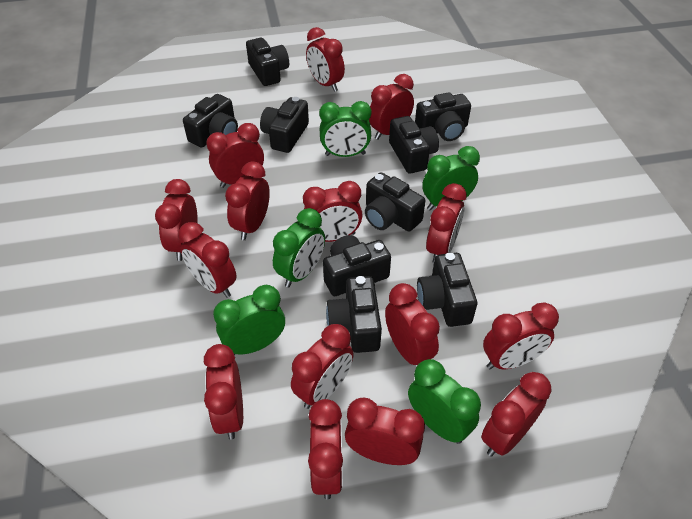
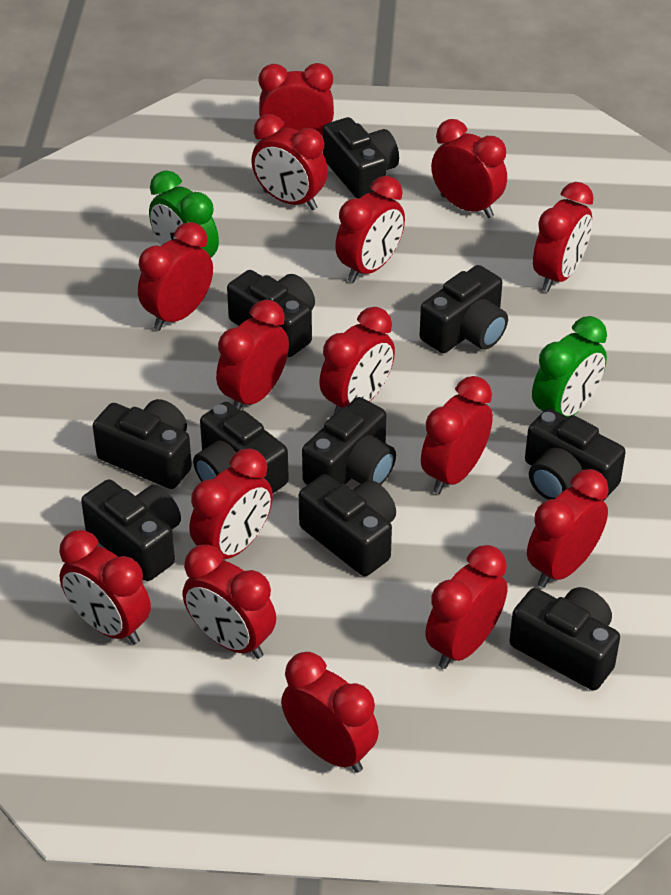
black camera: [183,94,238,148] [246,38,289,86] [260,97,309,153] [323,235,391,296] [326,276,382,353] [365,172,425,232] [389,116,439,174] [415,92,471,141] [417,253,477,327] = 9 -> [81,479,181,581] [93,399,192,489] [193,402,289,493] [227,270,315,357] [299,474,396,576] [302,397,396,485] [323,117,399,199] [419,265,508,353] [509,587,620,690] [525,409,626,500] = 10
green clock: [213,285,285,355] [273,208,325,287] [319,101,371,157] [408,359,481,444] [422,146,480,211] = 5 -> [149,170,219,258] [532,316,607,417] = 2

